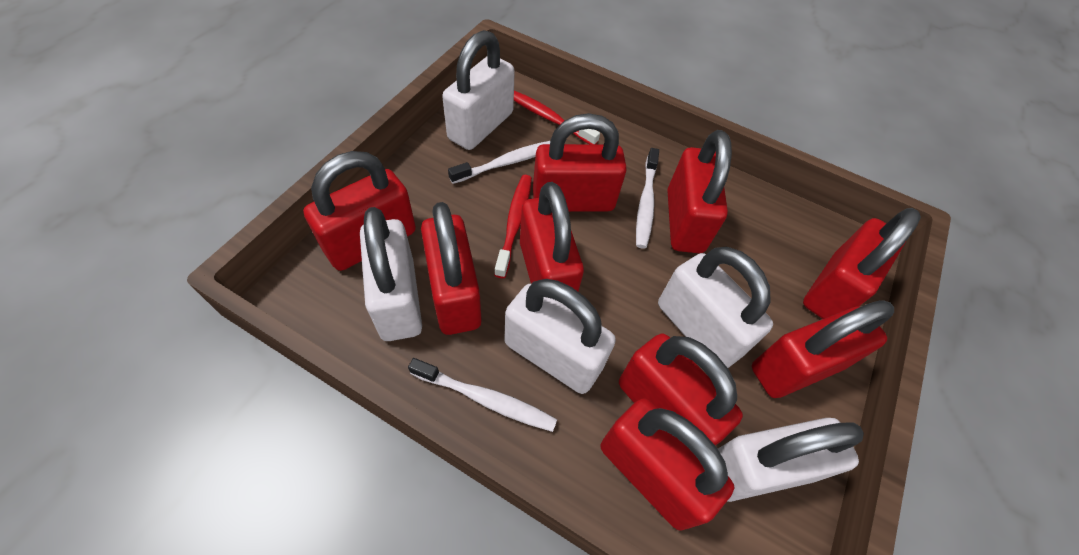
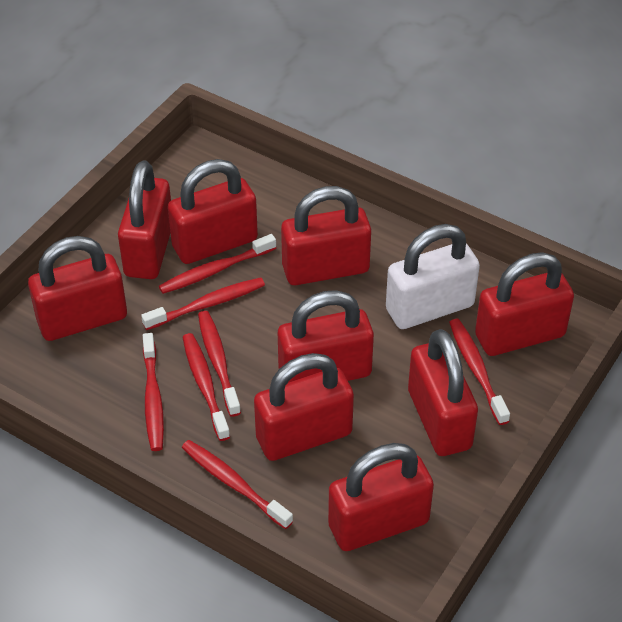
red toothbrush: [494,175,532,278] [514,91,600,145] = 2 -> [141,277,265,330] [143,333,164,451] [159,234,276,294] [182,333,230,441] [182,440,293,529] [198,311,241,417] [449,319,510,425] = 7
white padlock: [360,207,422,341] [442,30,515,150] [505,279,616,394] [658,247,773,368] [718,418,864,502] = 5 -> [386,224,480,329] = 1
white toothbrush: [408,358,557,432] [448,141,550,184] [636,148,659,249] = 3 -> none = 0

